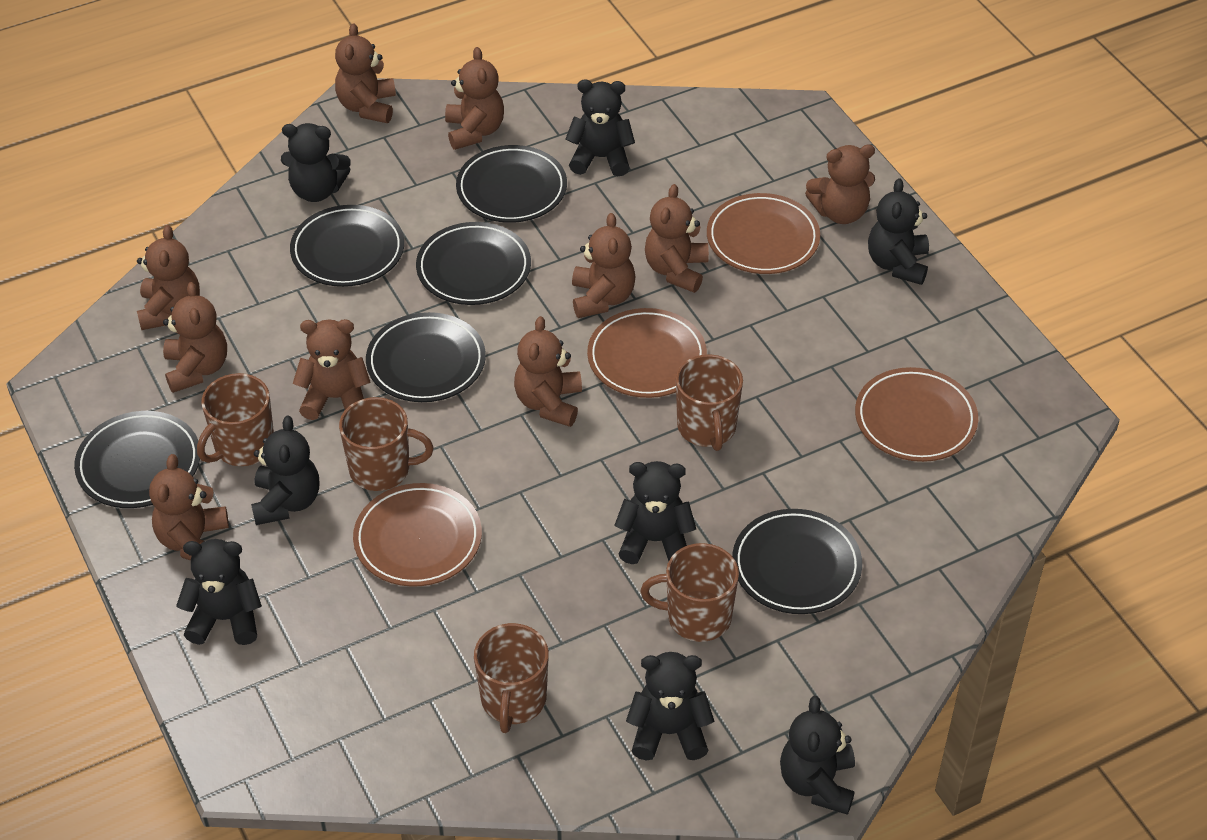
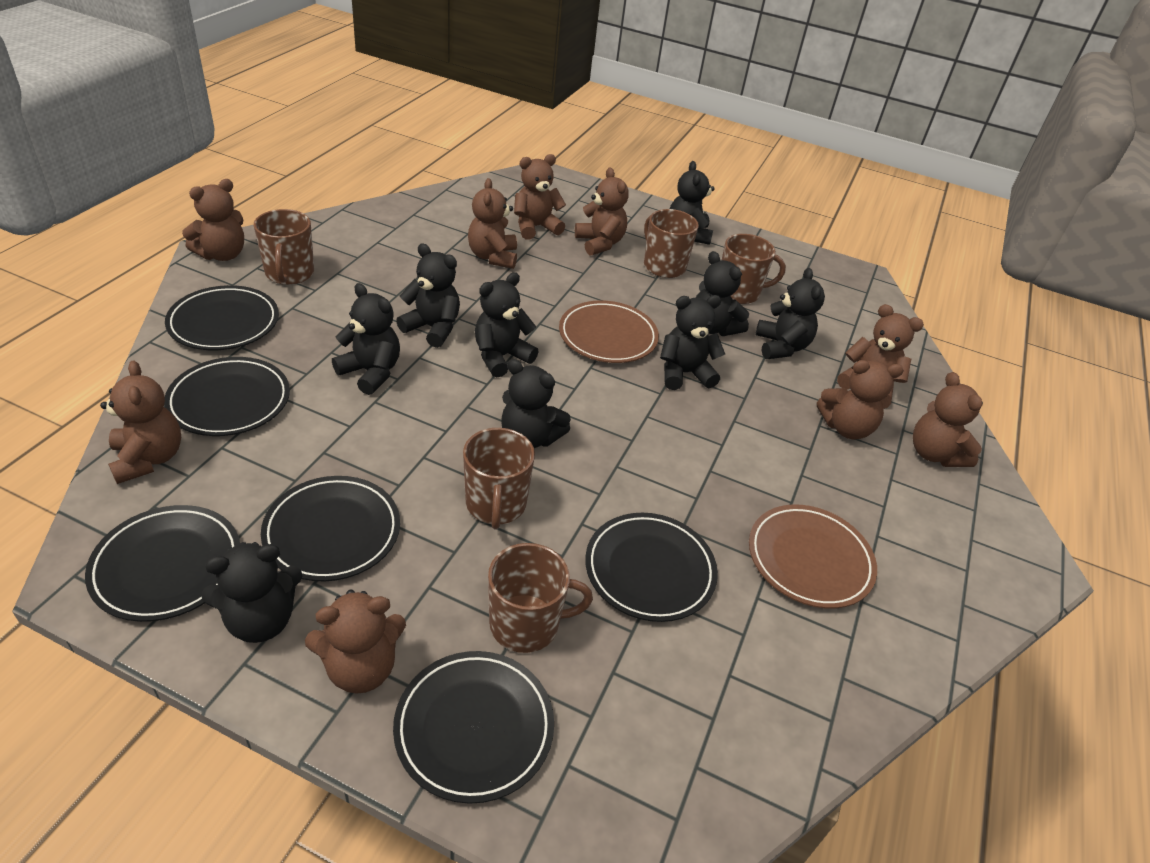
black teddy bear: [176,539,262,645] [251,416,319,525] [281,123,351,202] [565,80,635,176] [614,461,696,564] [626,652,715,760] [780,696,855,815] [868,178,929,285] = 8 -> [201,542,302,643] [332,283,400,395] [396,244,460,348] [475,272,539,377] [501,359,571,448] [660,295,725,390] [670,161,715,245] [696,251,749,336] [756,268,825,359] = 9
brown plate: [353,483,482,587] [587,308,707,398] [707,193,820,274] [855,367,978,462] = 4 -> [559,300,659,363] [749,504,877,609] = 2
brown teddy bear: [137,225,200,330] [149,454,229,561] [163,282,227,393] [293,319,371,420] [335,23,396,123] [445,47,504,150] [514,316,582,427] [572,213,635,318] [645,184,709,293] [805,145,875,224] = 10 -> [100,360,181,484] [182,179,244,261] [305,590,406,694] [468,178,517,269] [514,154,566,240] [575,168,629,256] [817,360,904,439] [837,304,924,401] [913,372,983,467] = 9

